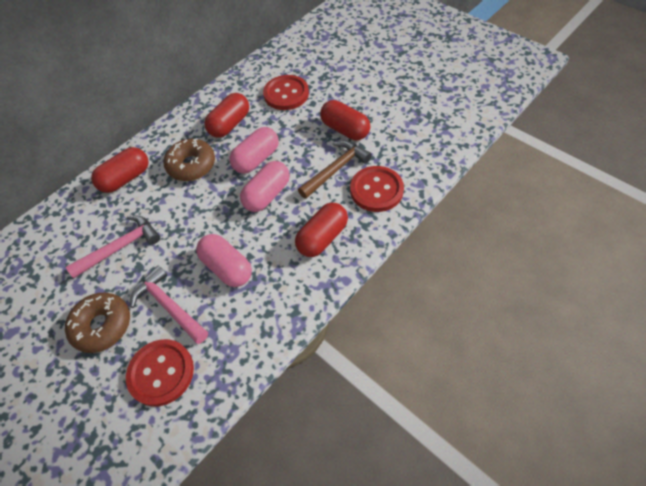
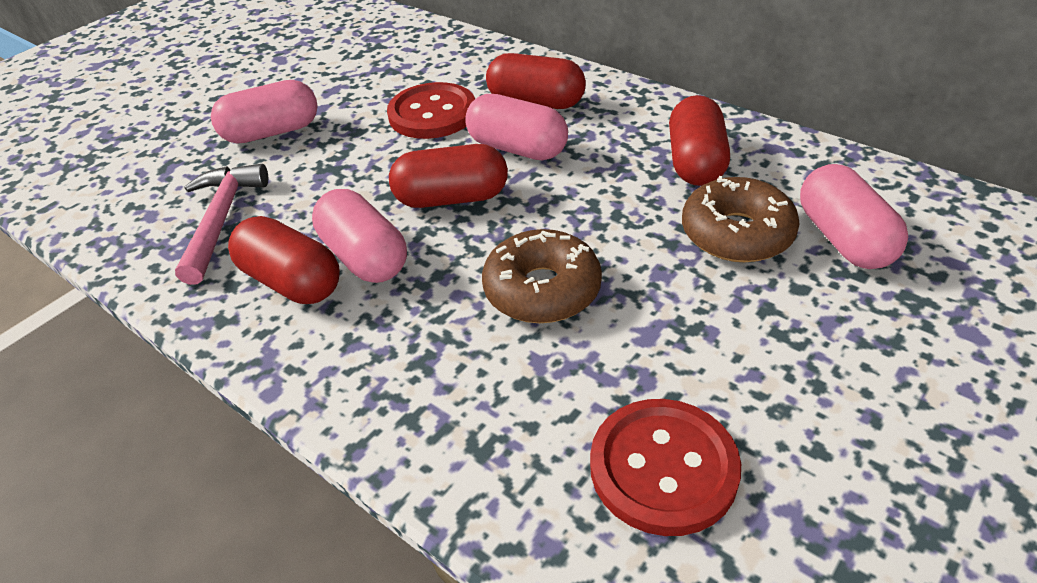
brown hammer: [298,140,372,199] = 1 -> none = 0
pink capsule: [196,234,252,287] [229,127,279,174] [240,161,290,212] = 3 -> [211,80,318,144] [312,189,407,283] [465,94,568,160] [800,164,908,269] = 4
pink hammer: [66,215,160,278] [130,265,208,344] = 2 -> [175,164,268,285] = 1
red button: [126,339,194,407] [263,75,309,110] [350,166,404,212] = 3 -> [387,82,475,139] [590,399,741,536] = 2

